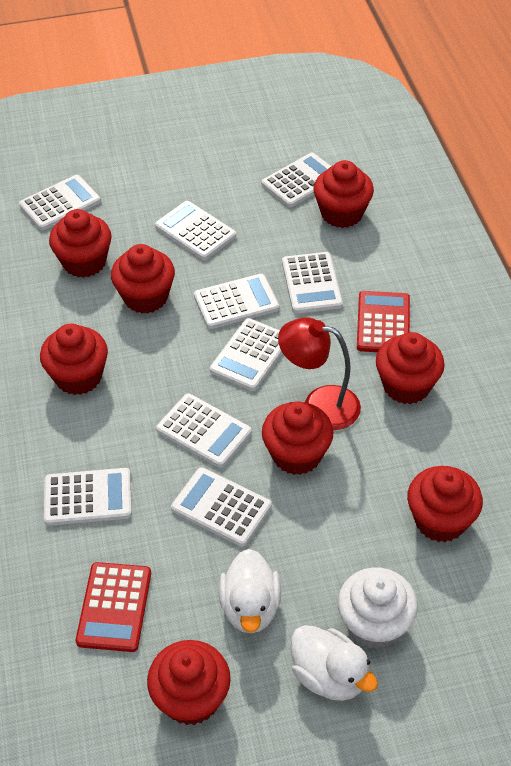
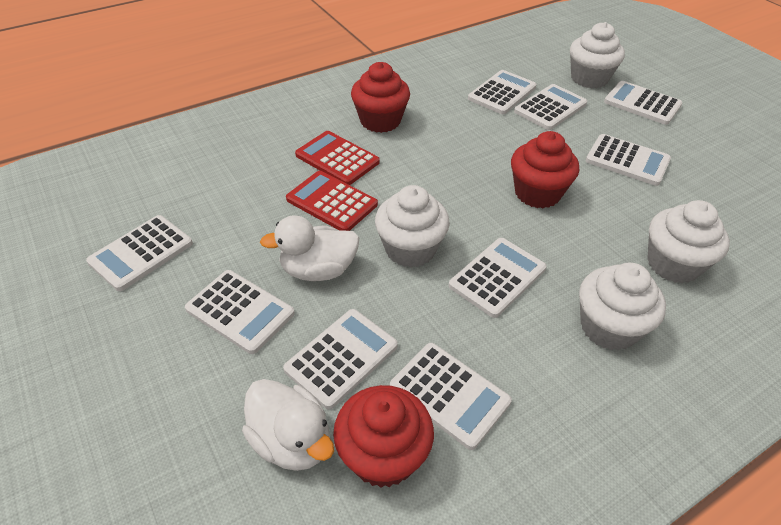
red cupcake: [40,324,108,395] [49,209,112,278] [111,244,175,314] [147,640,231,725] [262,401,334,475] [313,160,374,228] [376,332,445,404] [407,466,483,542] = 8 -> [333,385,434,488] [351,62,410,133] [511,131,579,208] = 3
red lamp: [278,317,361,430] = 1 -> none = 0
white cupcake: [338,567,418,649] = 1 -> [375,185,450,268] [570,22,625,88] [579,262,666,351] [647,200,730,283] = 4

